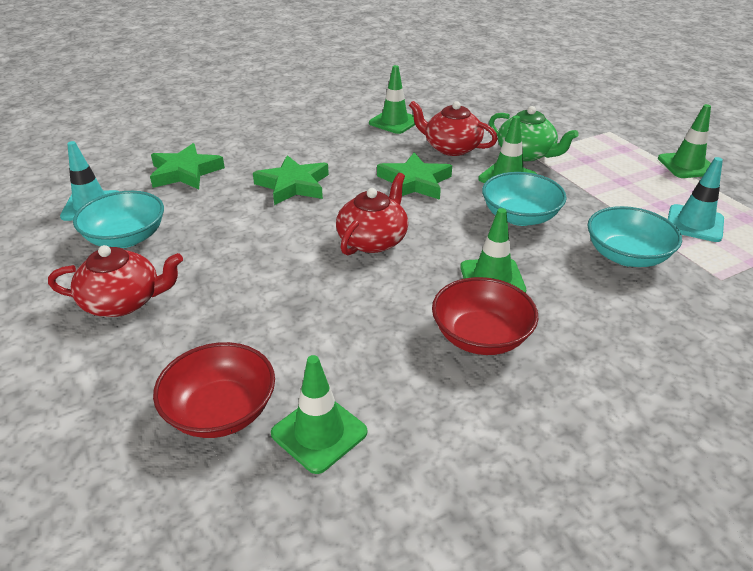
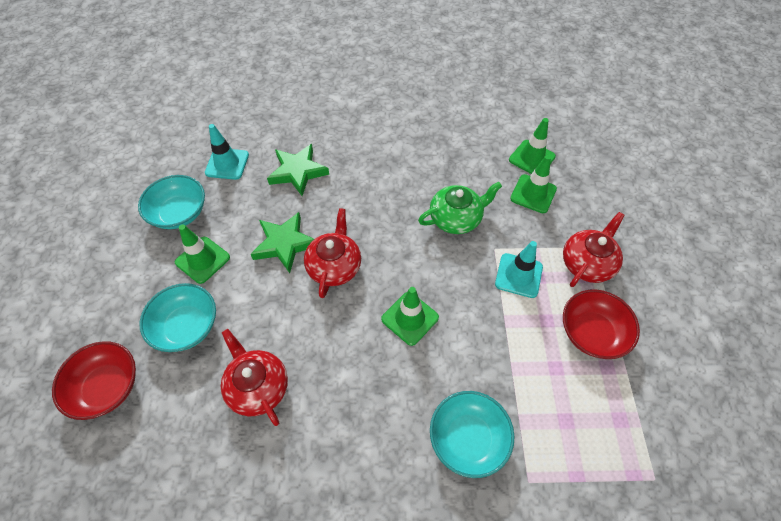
green star: [150,143,225,189] [253,155,329,205] [377,152,452,200] = 3 -> [251,212,314,273] [267,144,329,196] = 2
green traffic cone: [271,355,367,474] [369,65,415,134] [460,208,526,293] [478,115,537,183] [658,104,711,178] = 5 -> [175,224,230,284] [381,287,439,346] [509,118,556,174] [510,155,557,213] = 4

